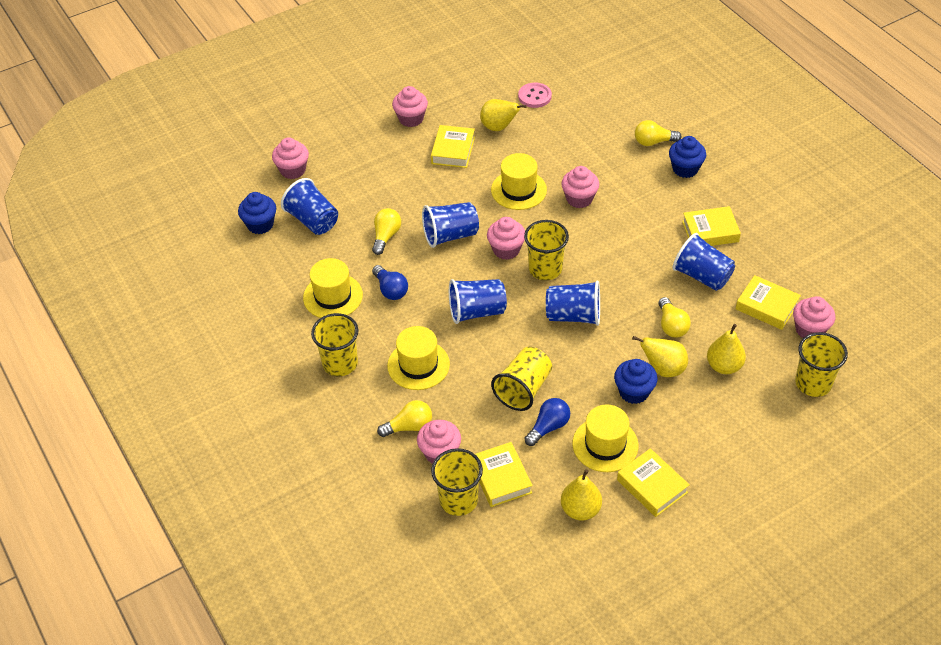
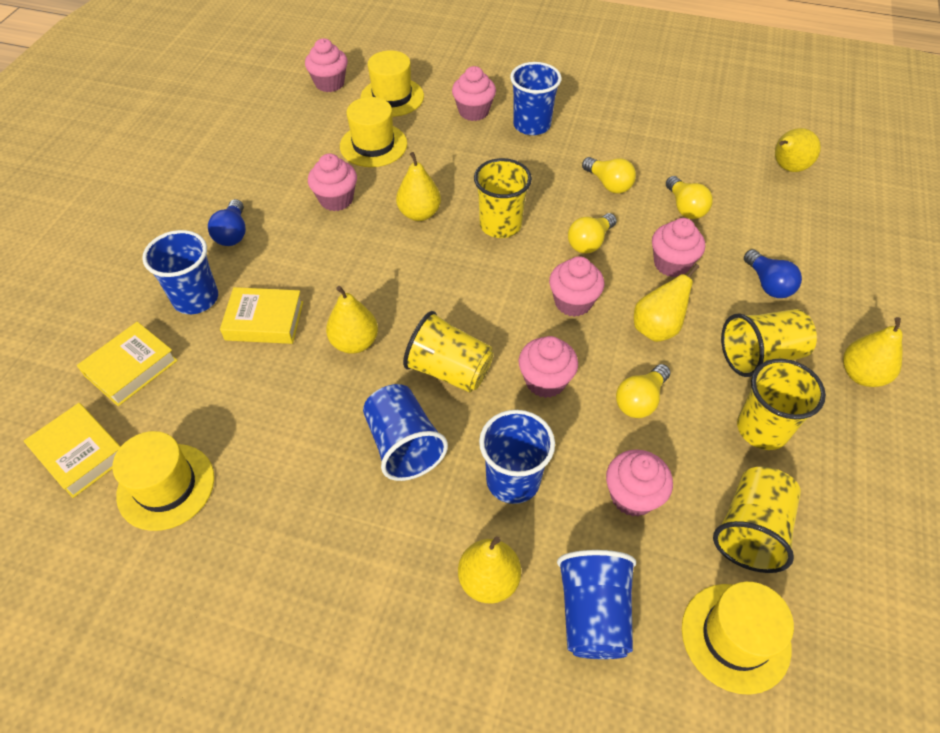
blue cupcake: [238,192,276,234] [614,359,658,404] [669,136,706,178] = 3 -> none = 0
pink button: [518,83,552,108] = 1 -> none = 0
pink cupcake: [272,137,309,179] [392,86,428,127] [417,420,461,463] [487,217,525,260] [561,166,599,208] [793,296,835,338] = 6 -> [305,38,348,92] [308,153,357,211] [452,66,496,121] [519,336,578,398] [549,256,604,317] [606,449,673,517] [652,218,705,277] = 7
yellow book: [431,125,475,168] [475,442,533,507] [617,448,690,517] [682,206,741,246] [735,275,801,330] = 5 -> [24,403,121,498] [77,322,178,406] [220,287,303,344] = 3
yellow pear: [480,99,527,131] [561,469,602,520] [632,336,688,377] [707,324,746,374] = 4 -> [326,286,378,354] [396,152,441,221] [458,536,521,604] [634,264,700,342] [775,128,821,172] [843,317,903,387] = 6

